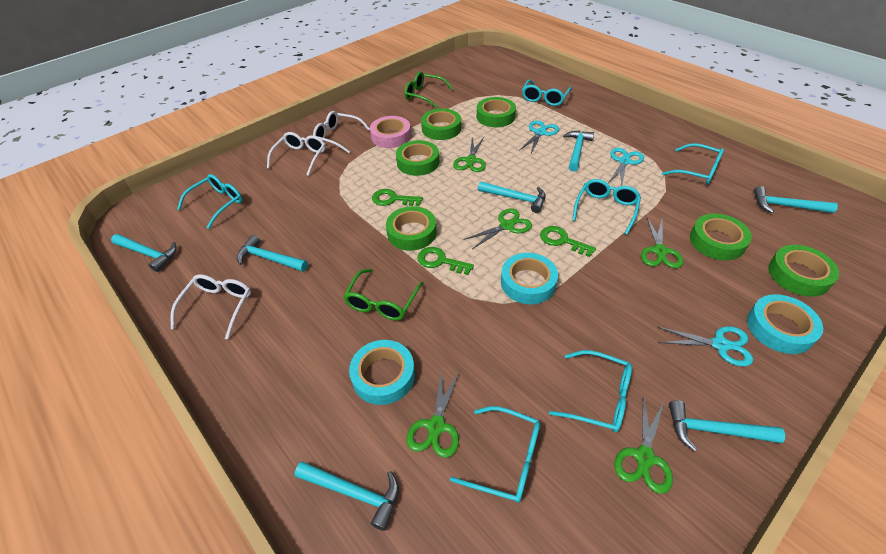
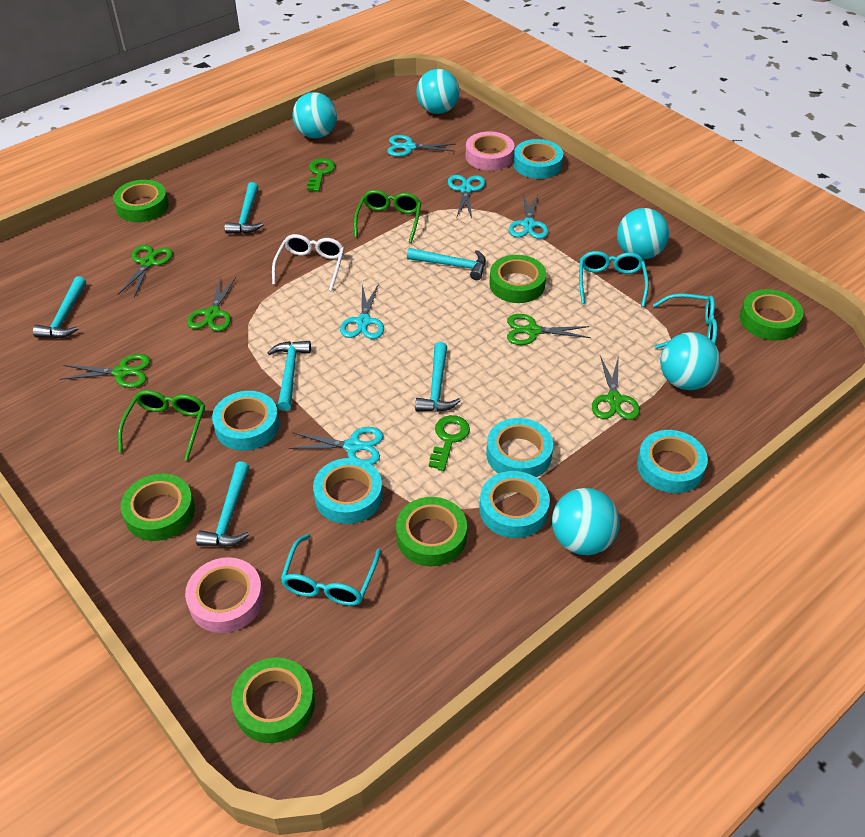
green key: [372,189,423,206] [417,247,474,275] [540,226,596,257] = 3 -> [307,158,335,192] [429,415,470,471] = 2
pink tape: [370,116,411,148] = 1 -> [185,557,264,633] [466,131,514,171] = 2
turquoise ball: none = 0 -> [292,92,337,139] [417,69,459,114] [552,488,620,555] [617,208,669,260] [660,332,720,390] = 5
turquoise glasses: [177,174,242,229] [450,406,540,503] [522,80,572,106] [549,350,632,433] [572,179,641,235] [662,143,724,185] = 6 -> [281,534,381,606] [579,251,649,307] [653,293,717,349] = 3
turquoise hammer: [111,234,177,272] [237,235,308,272] [294,461,399,531] [478,181,546,213] [563,131,594,171] [669,400,785,452] [753,186,838,213] = 7 -> [33,276,86,338] [196,461,249,547] [224,182,264,234] [267,341,311,411] [407,248,486,280] [415,342,461,412] = 6
turquoise scissors: [519,120,559,153] [608,148,644,186] [657,326,753,367] = 3 -> [289,427,384,465] [340,284,384,339] [387,135,456,157] [448,175,485,218] [509,194,549,239] = 5
turquoise tape: [349,340,415,405] [501,253,558,304] [747,294,823,354] = 3 -> [212,391,279,451] [313,458,383,524] [480,471,550,538] [486,418,553,477] [513,139,563,179] [637,430,708,493] = 6
white glasses: [170,274,251,339] [267,132,326,176] [313,111,370,153] = 3 -> [272,234,344,292] = 1

